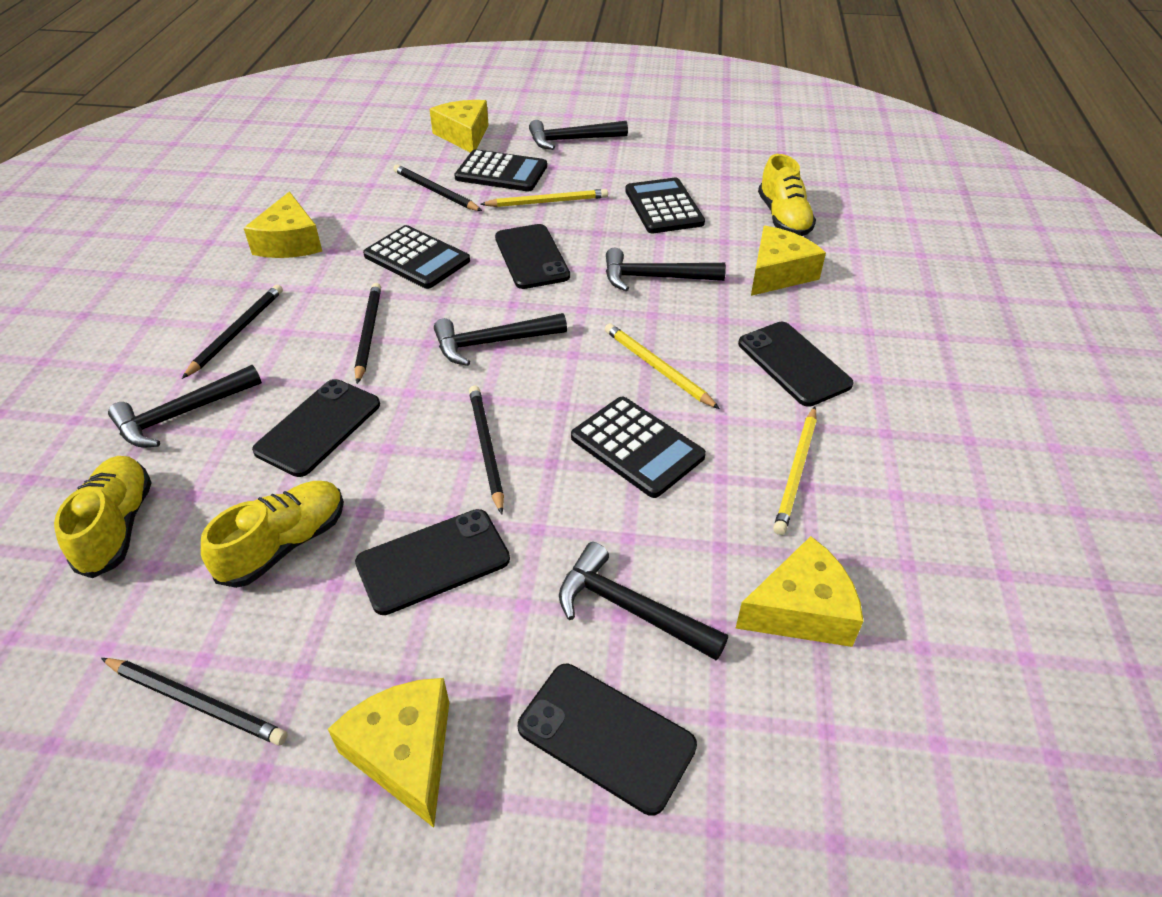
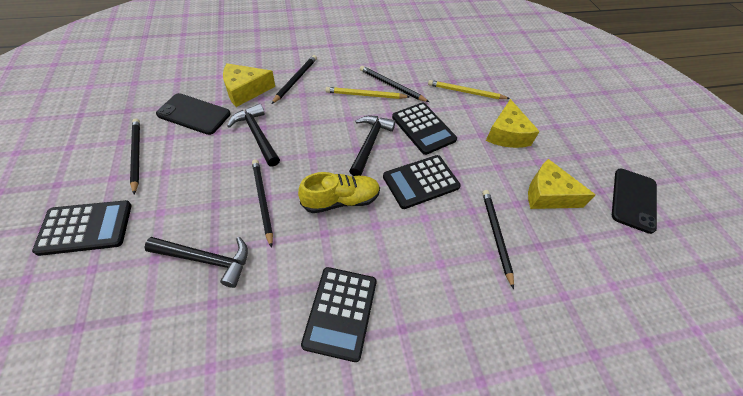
black hammer: [108,365,262,447] [434,313,567,366] [529,120,628,150] [559,542,728,661] [606,248,726,291] = 5 -> [144,237,248,288] [227,104,280,167] [349,115,395,176] = 3
black phone: [252,379,380,477] [355,509,510,615] [495,224,570,289] [518,664,697,816] [738,322,854,407] = 5 -> [156,93,231,135] [612,168,657,234] = 2
yellow cheese: [244,192,322,258] [328,678,449,828] [430,100,489,153] [736,536,863,647] [751,226,826,296] = 5 -> [223,63,275,107] [486,99,540,148] [528,159,596,209] = 3
yellow pencil: [480,189,608,207] [605,323,720,409] [773,407,817,535] = 3 -> [325,87,410,99] [428,80,510,99] = 2
yellow shoe: [54,456,152,578] [201,481,344,588] [758,154,816,236] = 3 -> [298,172,380,213] = 1

